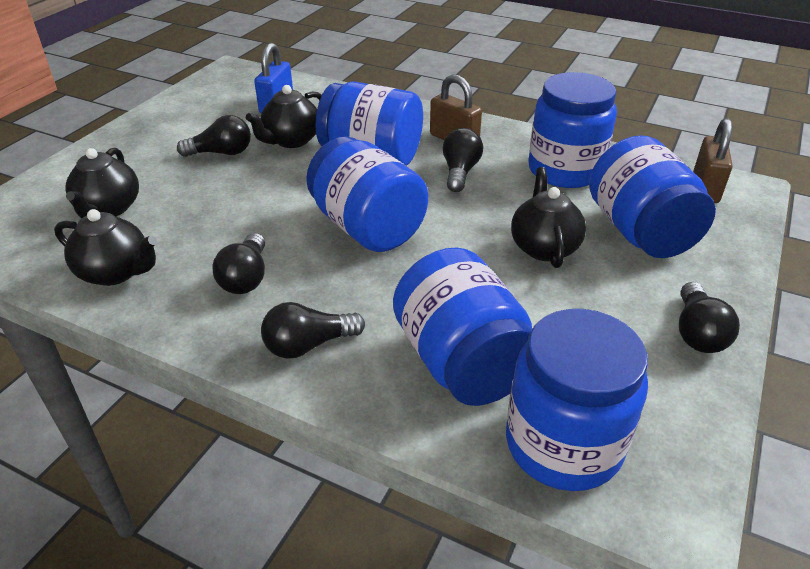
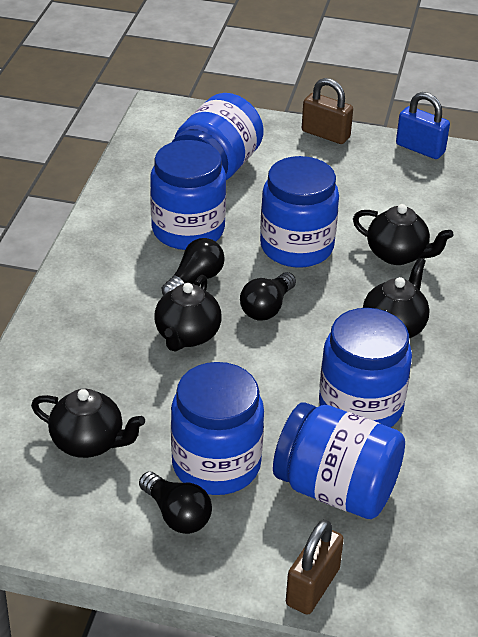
black light bulb: [177,115,251,157] [213,233,265,294] [261,302,365,359] [443,128,483,192] [679,282,740,353] = 5 -> [139,472,212,534] [162,238,225,296] [240,272,296,321] = 3

